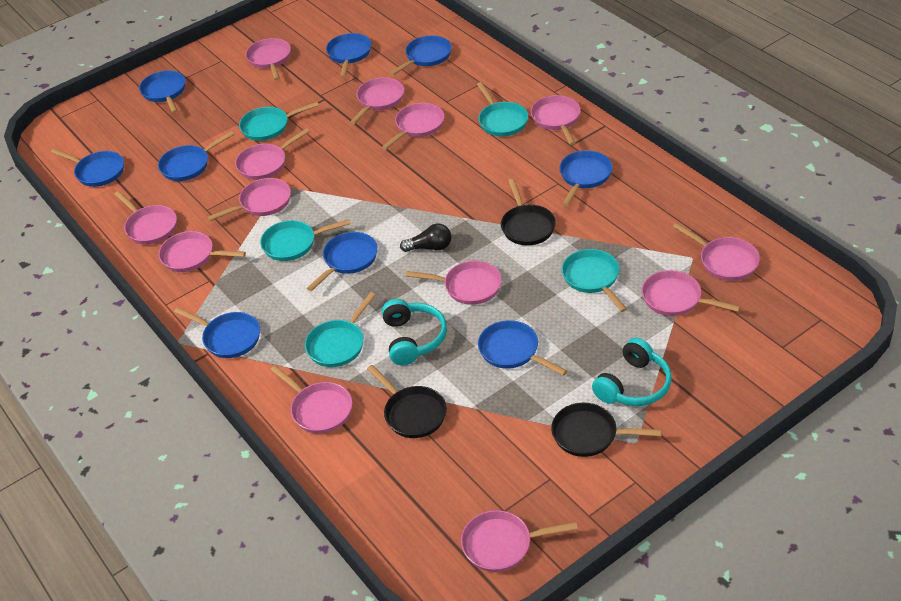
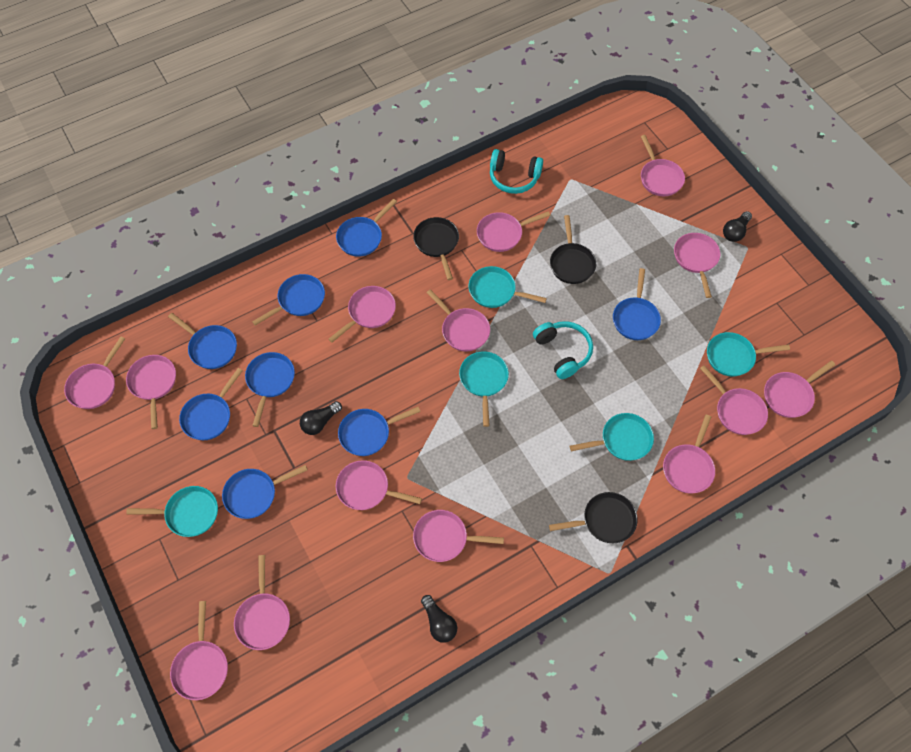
black light bulb: [400,223,451,252] = 1 -> [300,401,342,435] [421,595,457,643] [723,211,752,242] = 3
blue pan: [51,149,124,187] [139,70,185,113] [158,131,234,181] [174,307,260,358] [307,232,378,291] [326,33,371,78] [390,36,452,76] [478,320,567,376] [559,150,612,206] = 9 -> [168,313,237,369] [179,368,243,440] [222,465,308,519] [245,352,295,427] [252,274,325,326] [336,199,397,257] [338,407,421,456] [613,268,661,340] = 8
pink pan: [114,191,177,245] [158,231,246,272] [207,178,291,221] [235,128,310,180] [245,38,291,80] [271,365,352,434] [350,77,404,124] [382,103,444,150] [406,261,502,305] [461,510,578,572] [531,95,581,145] [642,270,741,316] [673,223,760,281] = 13 -> [64,337,125,409] [126,355,176,429] [170,601,228,700] [234,555,290,650] [328,286,396,343] [336,460,422,510] [413,510,504,562] [426,289,490,352] [477,211,550,252] [641,135,685,196] [663,415,715,493] [674,233,721,298] [700,365,768,435] [764,361,835,418] = 14

